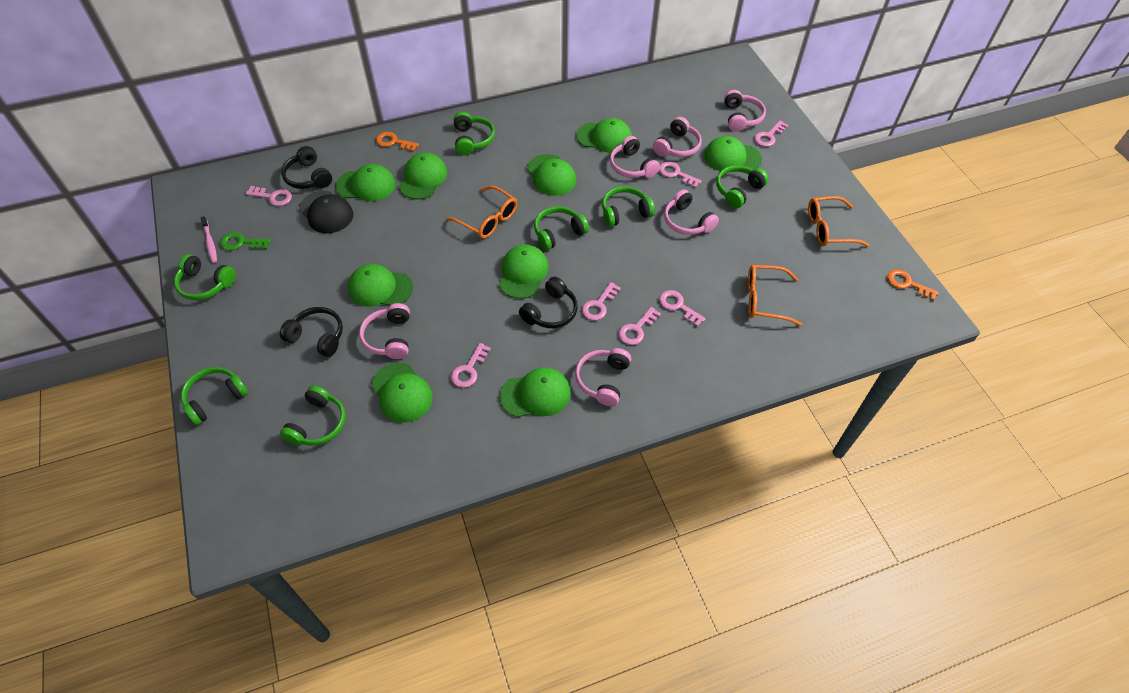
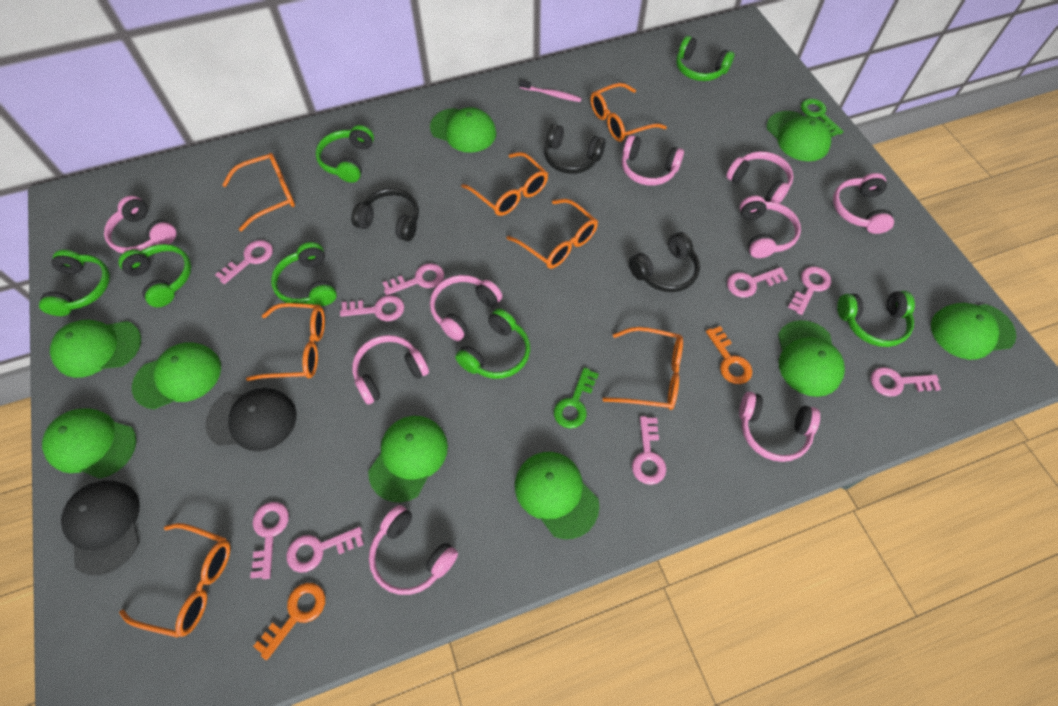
black cap: [299,191,353,233] = 1 -> [61,480,139,576] [205,388,297,451] = 2
green key: [220,232,271,250] = 1 -> [554,368,599,428] [801,99,844,137] = 2
orange glasses: [446,186,517,239] [748,265,802,326] [808,196,869,247] = 3 -> [119,523,231,638] [222,153,295,231] [246,303,325,381] [461,152,548,216] [506,199,598,269] [590,83,667,142] [602,327,683,410] = 7
pink headphones: [359,303,410,359] [575,348,631,406] [610,136,660,178] [653,117,702,157] [664,190,719,235] [724,90,766,132] = 6 -> [104,196,177,253] [352,335,429,405] [369,505,458,595] [430,275,502,341] [622,135,684,186] [726,151,794,204] [739,392,820,462] [740,196,801,258] [833,173,894,234] = 9
pink key: [246,186,292,206] [451,343,491,388] [582,282,621,320] [619,307,661,345] [659,161,702,188] [659,290,706,327] [754,121,788,147] = 7 -> [215,240,273,284] [250,502,289,579] [286,527,364,573] [340,295,404,322] [382,263,444,295] [632,416,666,485] [727,267,788,298] [788,267,831,315] [870,367,941,397] = 9

